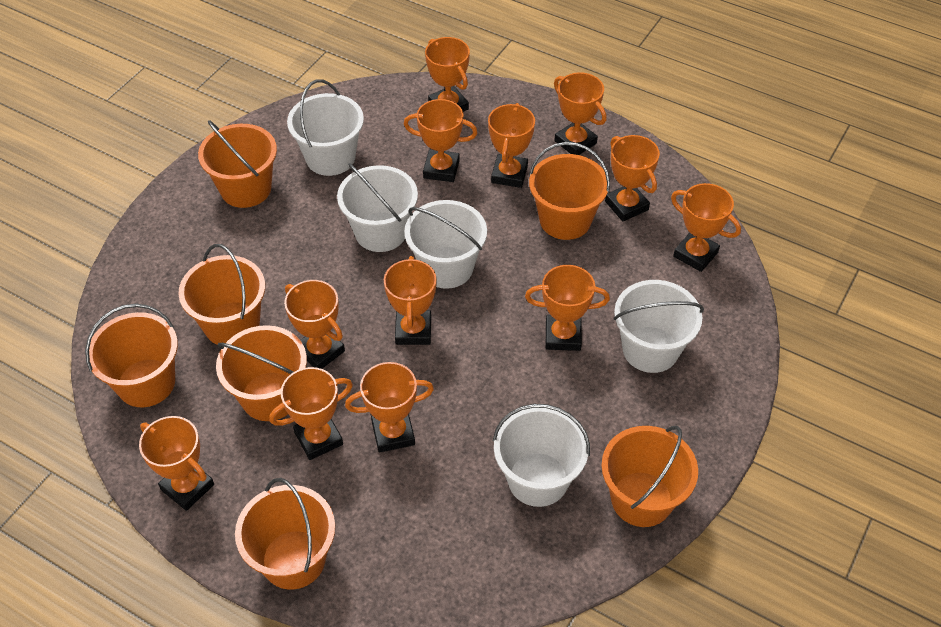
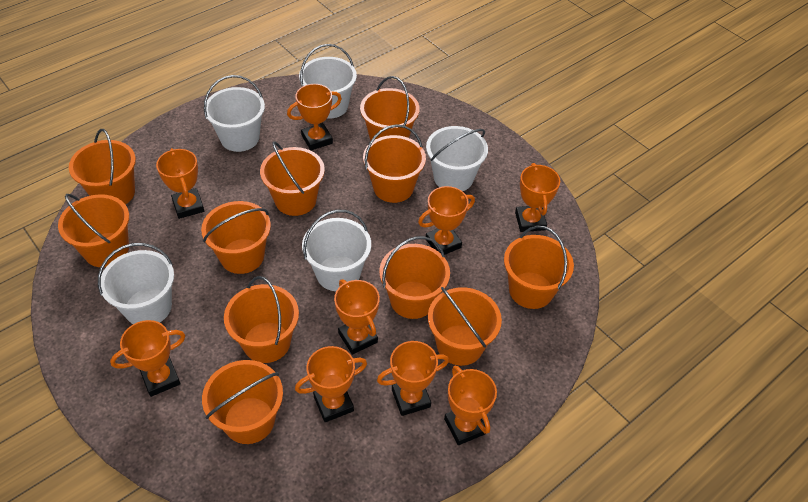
orange bucket: [85,303,178,407] [178,244,265,345] [198,120,277,208] [216,325,307,421] [235,478,335,590] [529,142,610,240] [601,426,698,527] = 7 -> [58,194,129,267] [69,129,136,204] [201,201,271,274] [202,360,283,444] [224,276,299,363] [260,141,325,216] [360,76,420,141] [363,124,426,203] [379,236,450,319] [428,287,502,366] [504,226,574,309] = 11
orange trophy: [139,416,214,511] [269,367,353,460] [284,280,345,369] [345,362,434,453] [384,256,437,345] [403,99,477,182] [425,37,470,112] [488,103,535,188] [525,265,610,351] [554,72,607,155] [605,135,660,222] [671,183,741,272] = 12 -> [110,320,185,397] [156,148,204,219] [287,84,342,150] [295,346,367,422] [334,279,380,355] [377,341,449,416] [418,186,475,255] [444,365,497,445] [515,163,560,232] = 9

